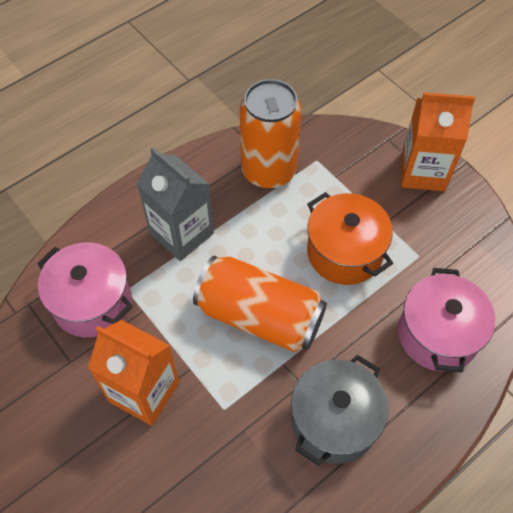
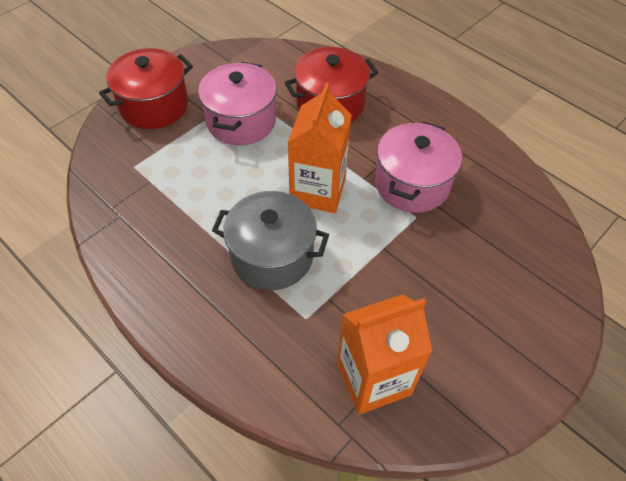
grey carton: [137,147,214,261] = 1 -> none = 0
orange can: [193,256,327,352] [240,79,302,189] = 2 -> none = 0
orange pot: [307,192,393,285] = 1 -> none = 0
red pot: none = 0 -> [99,48,193,129] [284,47,379,122] = 2

